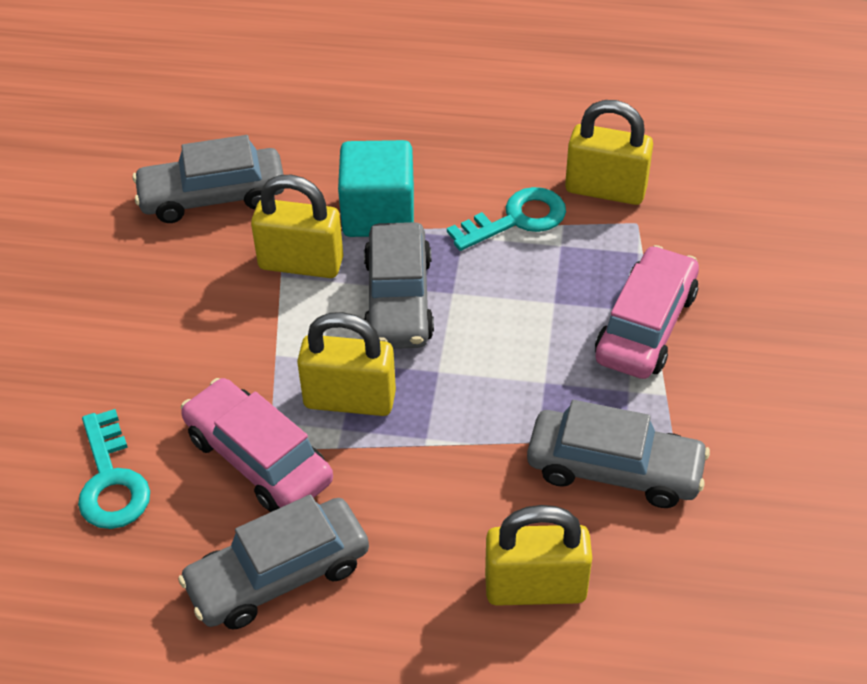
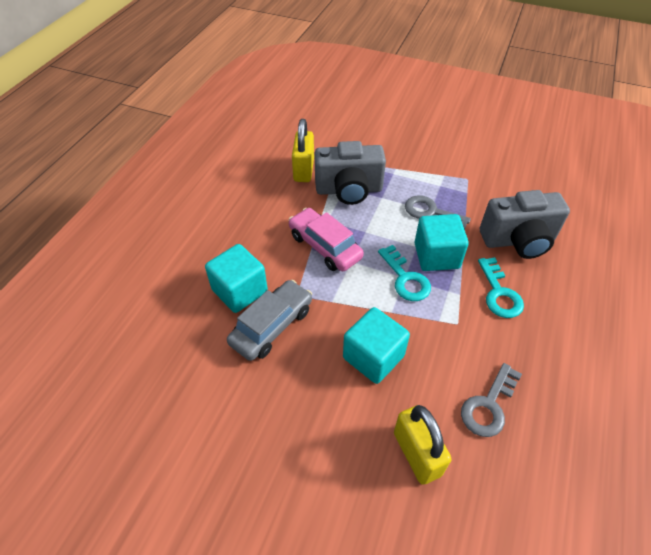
grey camera: none = 0 -> [315,141,386,205] [480,190,570,259] = 2
grey car: [132,135,284,223] [178,495,369,630] [364,222,434,349] [527,400,710,508] = 4 -> [227,280,312,361] = 1
grey key: none = 0 -> [405,195,471,230] [461,363,522,437] = 2
pink car: [181,378,333,512] [595,245,699,379] = 2 -> [288,208,364,271] = 1
turquoise cube: [338,140,414,237] = 1 -> [205,244,268,313] [343,307,410,384] [414,214,469,271] = 3
yellow padlock: [251,175,343,278] [297,312,396,416] [485,505,592,606] [565,100,653,205] = 4 -> [292,119,314,182] [394,405,451,485] = 2

